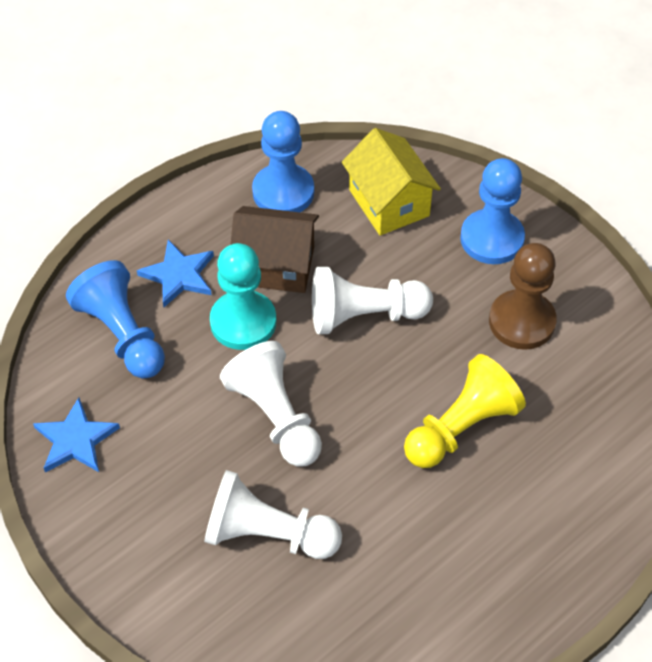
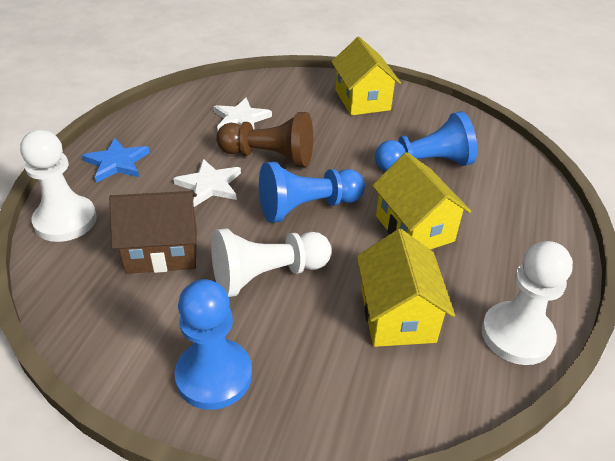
blue star: [33,398,120,473] [137,240,214,307] = 2 -> [82,138,150,183] = 1
turquoise pawn: [210,243,276,350] = 1 -> none = 0
white star: none = 0 -> [173,159,241,207] [214,98,272,131] = 2
yellow house: [342,128,441,236] = 1 -> [331,37,401,116] [357,229,455,347] [372,152,471,249] = 3
yellow pawn: [404,354,526,468] = 1 -> none = 0

